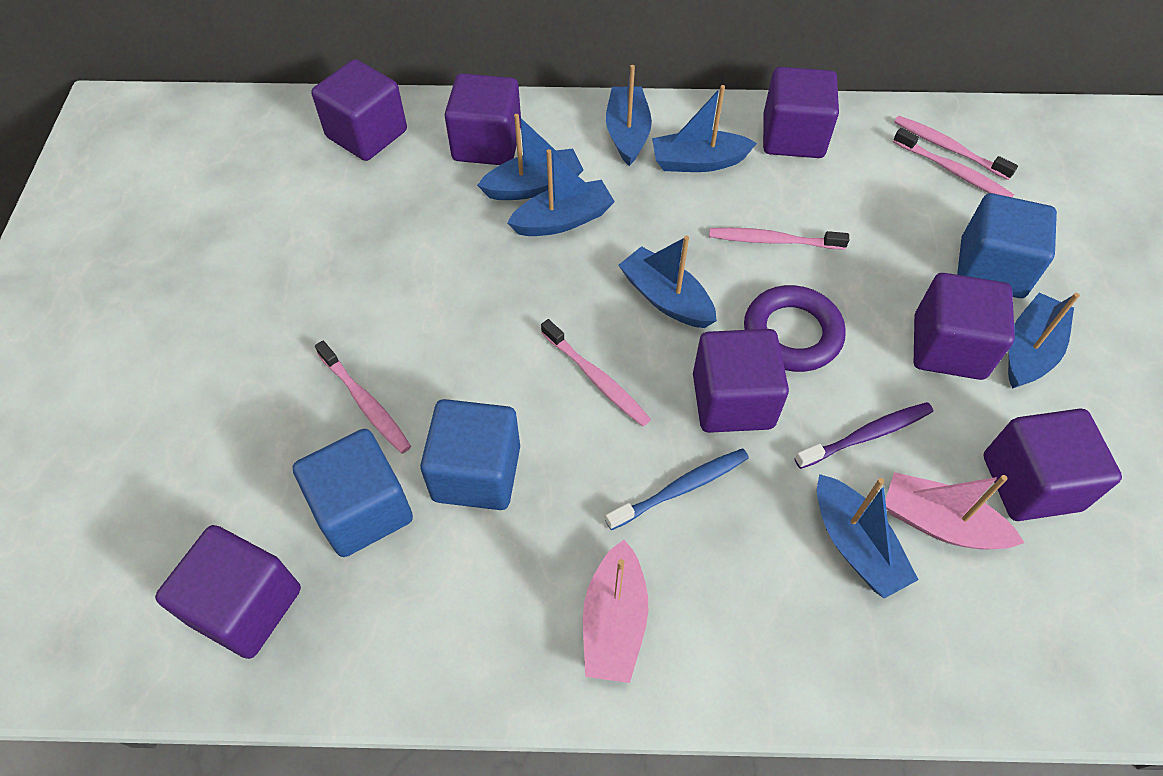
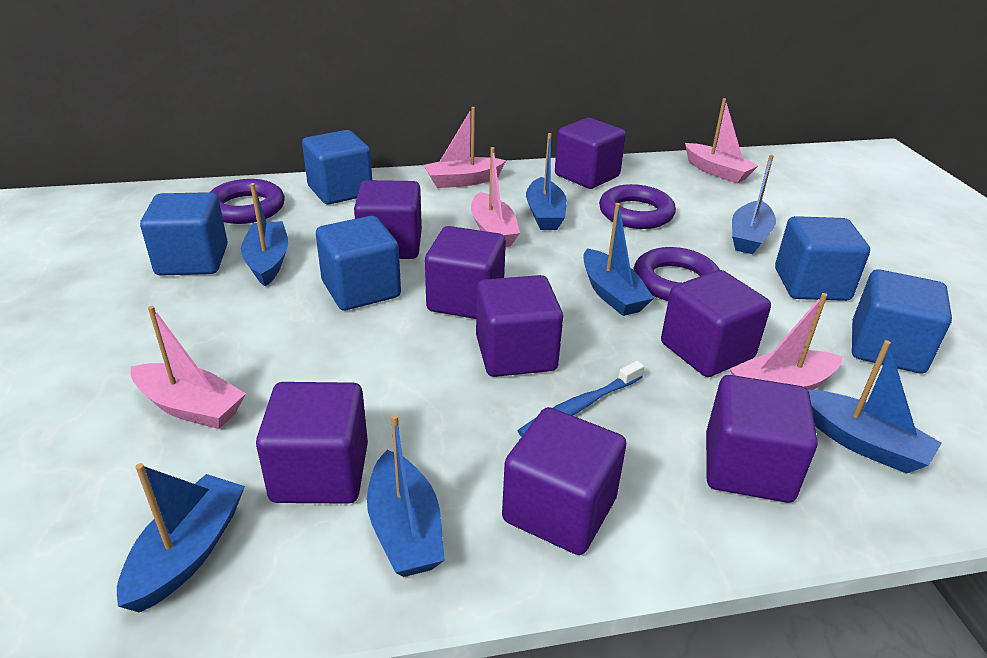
blue cube: [293,429,413,557] [420,399,520,510] [957,193,1057,298] = 3 -> [140,192,228,276] [302,130,372,205] [316,216,401,310] [775,216,870,301] [852,269,952,373] = 5
pink boat: [583,540,648,683] [885,472,1025,550] = 2 -> [131,306,246,429] [424,107,506,188] [471,147,520,247] [685,98,758,183] [730,293,843,390] = 5
pink toothbrush: [315,341,411,454] [541,319,651,427] [709,228,849,250] [893,128,1014,197] [894,116,1018,180] = 5 -> none = 0
purple cube: [155,525,301,659] [311,59,407,161] [445,73,521,165] [693,329,789,433] [763,67,839,158] [914,273,1015,380] [984,409,1122,521] = 7 -> [256,382,368,504] [354,180,422,259] [425,226,506,319] [476,275,563,377] [502,407,626,555] [555,118,626,189] [661,270,771,377] [706,375,818,503] = 8
purple ring: [744,285,846,372] = 1 -> [210,179,285,224] [599,184,676,229] [633,247,720,301] = 3
purple toothbrush: [795,402,933,469] = 1 -> none = 0

